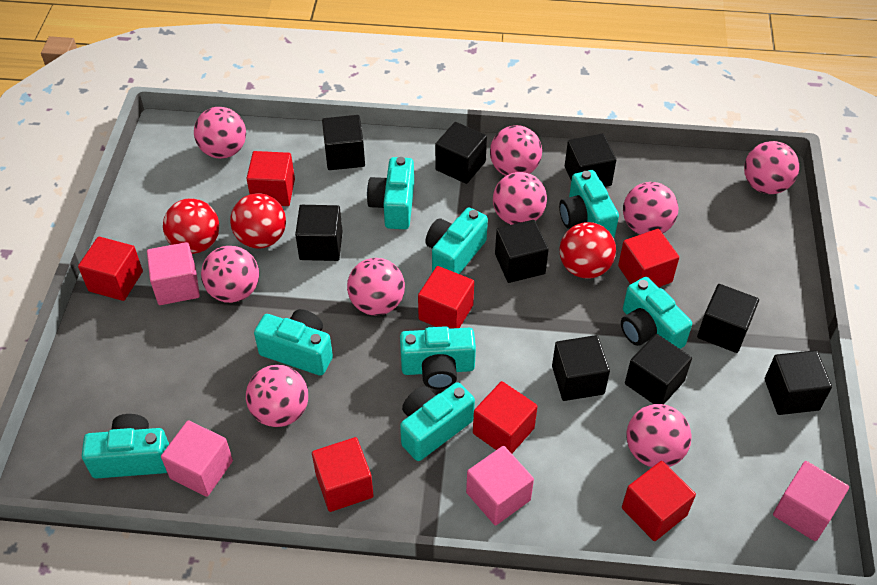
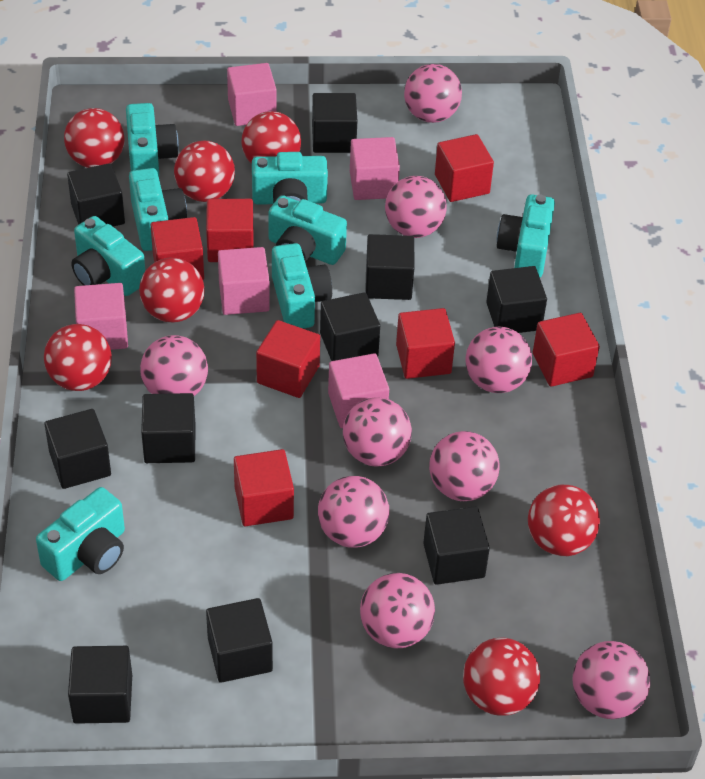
black cube: [295,205,343,261] [322,115,365,170] [435,122,487,184] [495,220,549,283] [552,335,610,401] [565,134,616,187] [625,334,692,404] [697,284,759,353] [765,350,832,415] = 9 -> [45,409,111,489] [67,163,125,226] [68,646,132,724] [141,393,196,463] [206,598,273,683] [312,93,357,153] [320,292,380,361] [365,234,414,300] [423,506,490,585] [486,266,547,333] = 10
pink cube: [147,242,200,305] [161,420,233,497] [466,446,534,526] [773,461,849,541] = 4 -> [74,283,128,350] [218,247,270,315] [227,63,277,126] [328,353,389,428] [350,137,400,200] = 5
red ball: [163,198,219,254] [230,193,286,249] [559,222,616,279] = 3 -> [44,324,112,391] [64,108,125,168] [139,258,204,322] [174,141,235,202] [241,111,301,164] [463,638,540,716] [528,485,600,556] = 7

